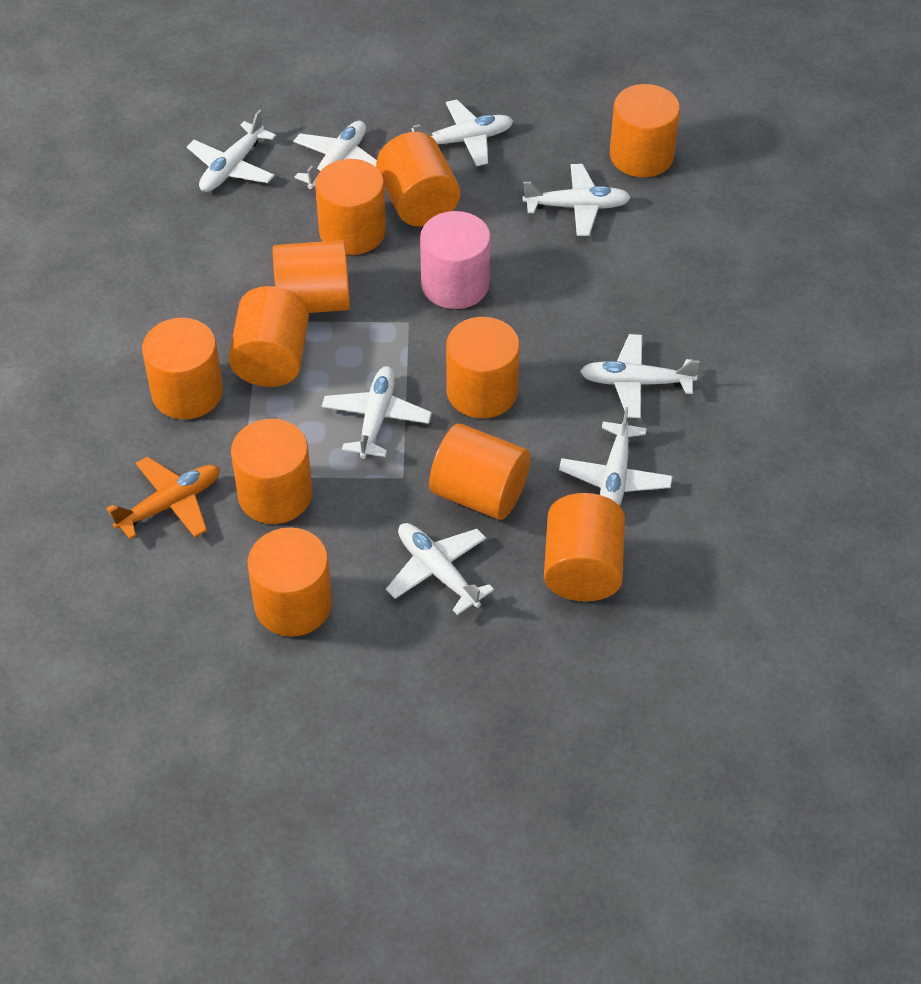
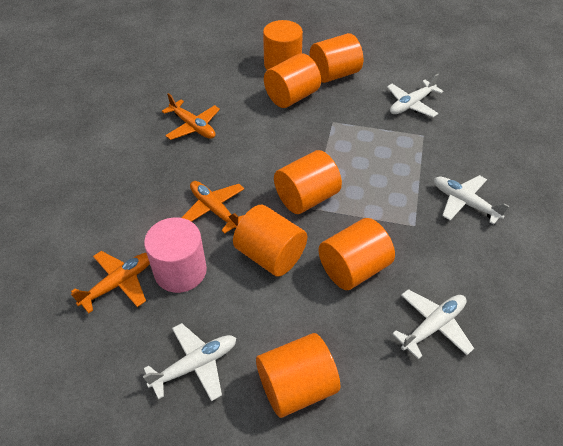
orange cylinder: [142,318,223,420] [228,286,309,387] [231,419,313,524] [248,527,332,637] [272,240,350,313] [315,159,386,255] [376,132,460,226] [429,423,530,520] [446,317,520,418] [544,493,625,601] [610,84,680,177] = 11 -> [233,205,307,277] [256,333,340,418] [263,20,303,70] [264,53,321,108] [274,150,342,214] [309,33,363,83] [318,218,395,290] = 7
orange plane: [106,456,220,539] = 1 -> [71,251,150,314] [162,93,220,140] [181,181,244,234] = 3
white plane: [187,110,276,192] [293,121,377,189] [322,366,432,459] [386,523,494,615] [411,99,513,166] [523,164,631,236] [559,407,673,506] [580,334,700,418] = 8 -> [143,323,236,402] [387,74,443,117] [392,289,474,359] [434,175,509,225] = 4

